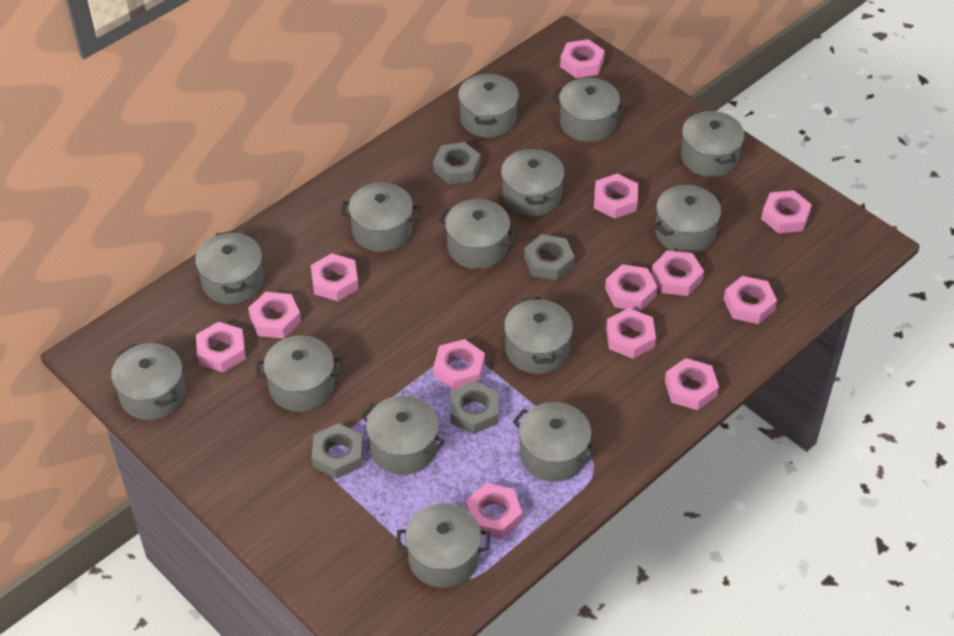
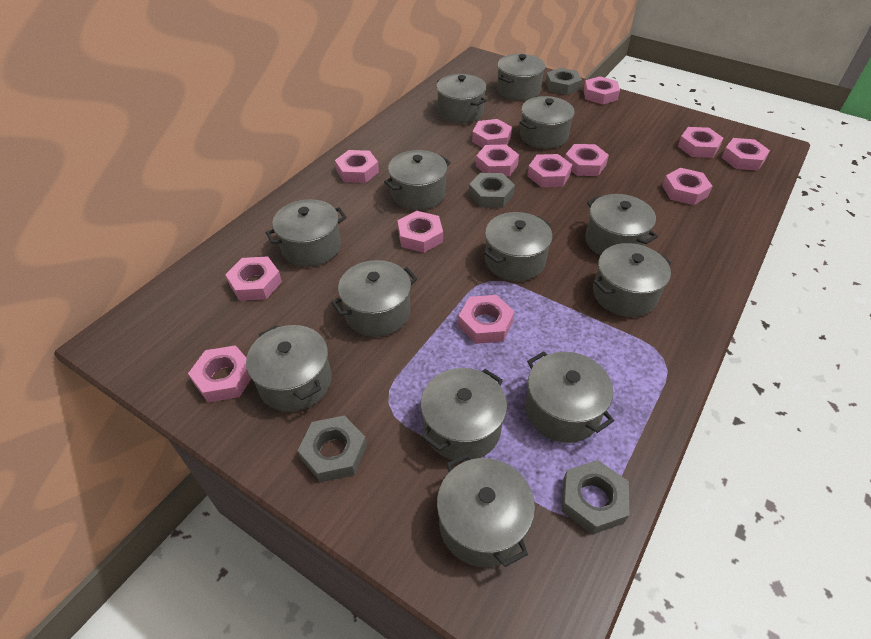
grey pot: [111,343,186,420] [195,231,264,304] [256,336,342,412] [341,183,421,252] [361,395,445,475] [396,503,490,588] [438,199,517,269] [458,73,519,138] [501,148,564,216] [504,297,573,374] [513,402,597,482] [552,78,627,142] [654,185,722,254] [681,110,744,177] = 14 -> [246,325,331,412] [266,199,347,267] [331,260,417,337] [384,150,451,210] [421,368,507,462] [436,74,487,123] [437,453,535,567] [484,212,552,281] [497,54,545,101] [519,96,575,149] [525,351,614,443] [585,194,658,256] [593,243,671,317] = 13

